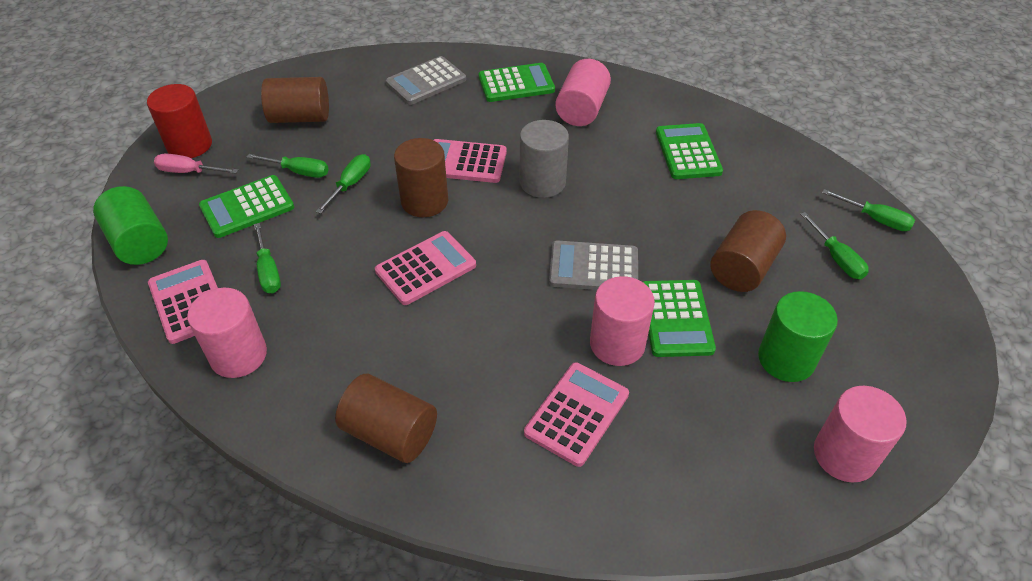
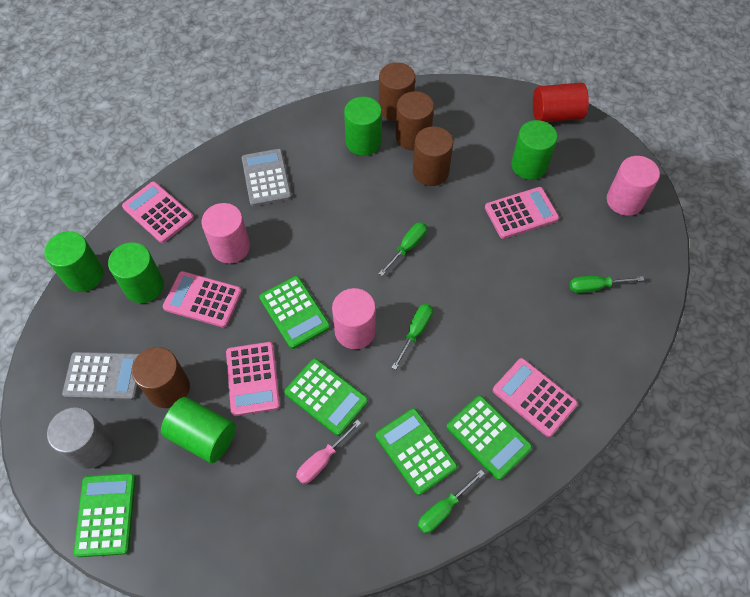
green calculator: [199,175,294,238] [479,63,555,102] [643,280,716,357] [656,123,723,179] = 4 -> [74,473,136,557] [259,276,330,349] [284,358,368,436] [376,408,457,495] [447,396,532,480] = 5
green cylinder: [93,186,168,265] [758,291,838,382] = 2 -> [44,231,104,292] [108,242,164,303] [161,397,236,463] [344,97,382,156] [511,120,558,180] = 5
green screwdriver: [246,154,329,178] [254,223,281,293] [316,154,371,214] [800,212,869,280] [822,189,915,231] = 5 -> [379,222,427,276] [391,304,433,370] [418,470,485,534] [570,276,644,293] = 4
pink calculator: [148,260,218,344] [375,231,476,305] [434,139,507,183] [524,362,629,467] = 4 -> [122,181,194,243] [163,271,242,328] [226,342,280,416] [485,187,559,239] [493,358,578,437] = 5
pink cylinder: [187,288,267,378] [555,59,611,126] [590,276,655,366] [814,386,907,482] = 4 -> [201,203,250,264] [332,288,376,349] [607,156,660,216] = 3

